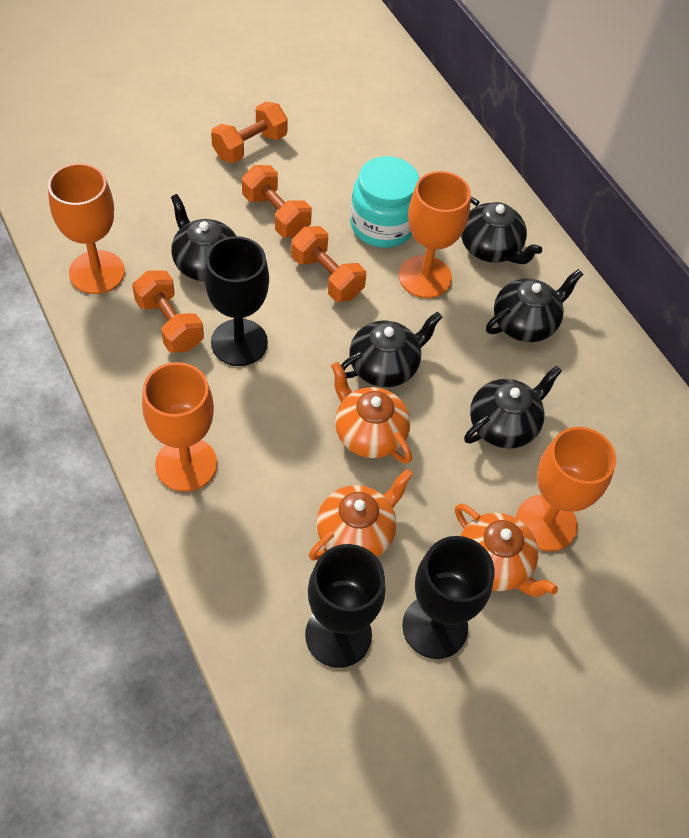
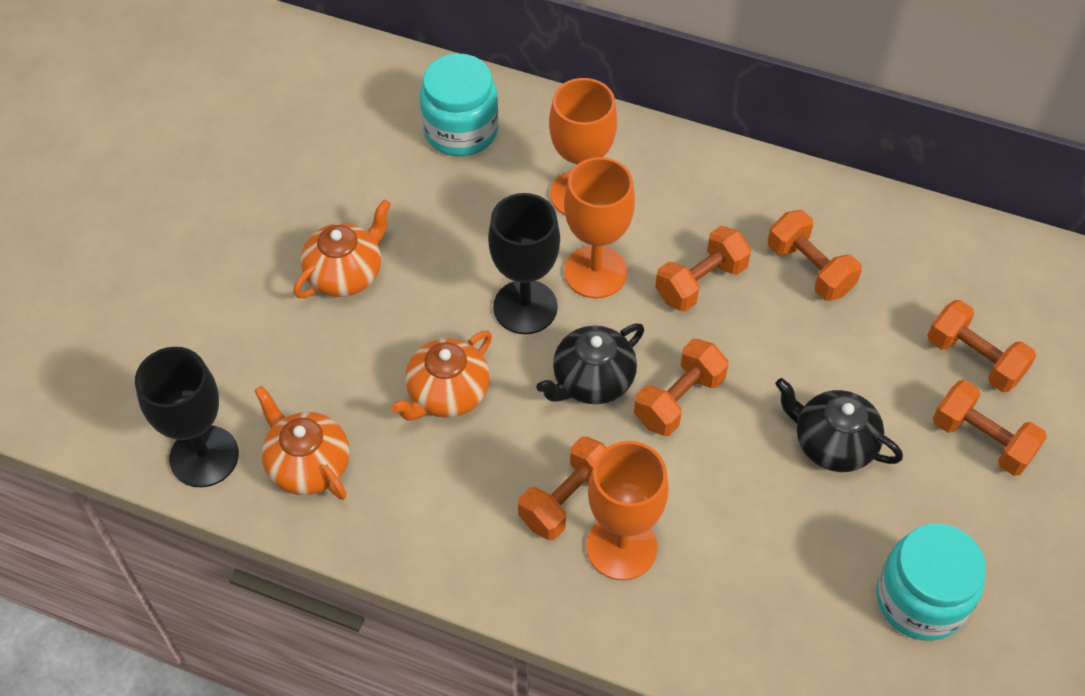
black goblet: [204,236,269,366] [305,544,386,668] [402,536,495,659] = 3 -> [135,347,239,487] [488,193,560,334] = 2
black teapot: [171,194,236,281] [341,312,442,387] [461,197,542,264] [464,366,562,449] [486,269,583,342] = 5 -> [536,323,644,404] [775,378,903,472] = 2
orange dumbbell: [132,271,204,353] [211,102,288,163] [242,165,312,237] [291,226,366,302] = 4 -> [518,437,607,540] [634,339,728,436] [655,226,751,311] [768,210,862,301] [927,300,1036,392] [933,380,1047,476] = 6
orange goblet: [48,163,125,294] [142,362,217,492] [399,171,471,298] [516,427,616,552] = 4 -> [549,78,617,215] [564,157,635,299] [586,441,669,580] = 3
turquoise jar: [350,156,419,248] = 1 -> [420,53,499,156] [876,523,986,641] = 2

